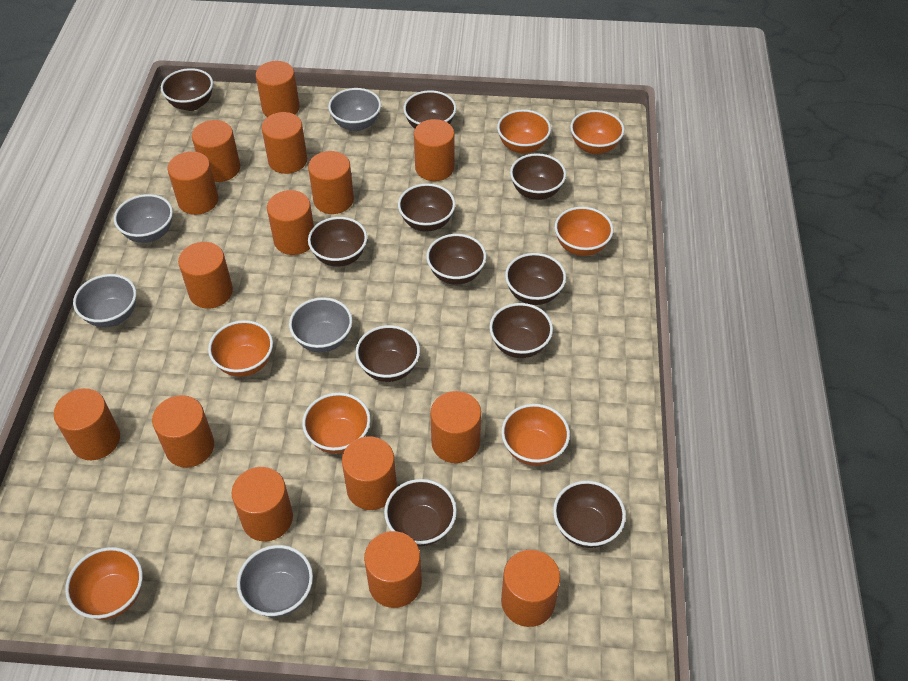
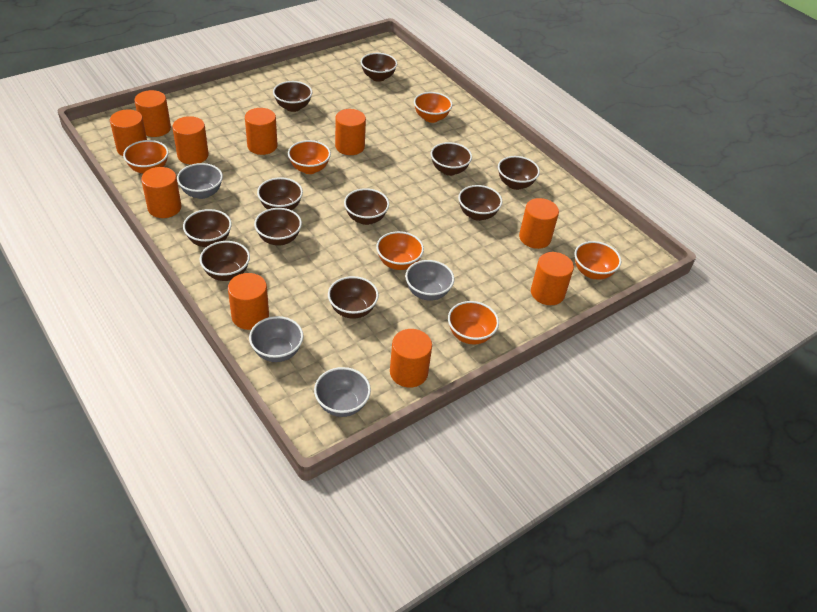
grey bowl: [73,274,136,327] [114,194,173,243] [237,545,313,617] [289,297,352,352] [328,88,381,131] = 5 -> [177,163,223,199] [249,316,303,362] [314,367,371,417] [405,260,454,301] = 4
orange bowl: [65,547,143,620] [208,320,273,377] [302,393,370,454] [497,109,551,154] [501,404,570,466] [555,207,613,256] [570,110,625,154] = 7 -> [123,140,169,174] [288,140,331,174] [376,231,424,270] [414,92,452,123] [448,301,499,344] [574,241,621,280] = 6
orange cylinder: [54,388,120,460] [152,395,214,468] [168,151,219,215] [178,242,233,308] [192,120,240,182] [232,467,293,541] [256,61,300,117] [261,112,307,174] [267,190,314,255] [308,151,354,214] [342,436,397,510] [364,531,422,608] [414,119,455,181] [430,391,481,463] [501,550,560,627] = 15 -> [110,110,147,156] [135,90,171,137] [141,167,181,218] [172,116,209,165] [228,273,269,330] [245,108,278,155] [335,109,366,155] [390,329,432,388] [519,198,559,249] [531,252,574,305] = 10

